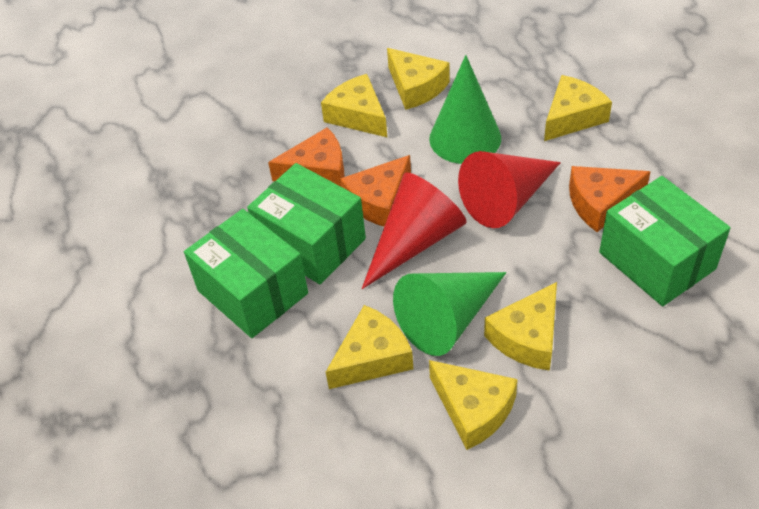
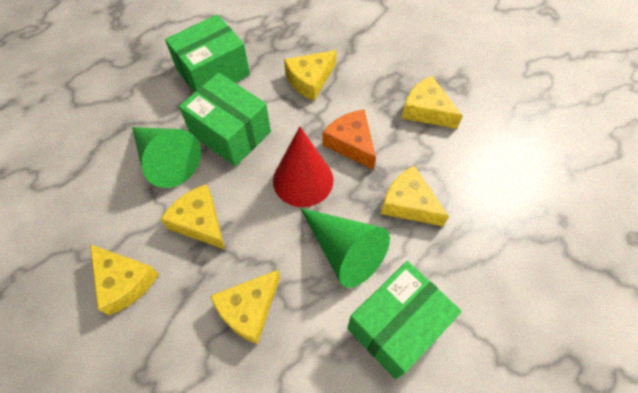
orange cheese: [268,128,344,186] [340,155,411,226] [569,166,651,232] = 3 -> [322,109,376,170] = 1
red cone: [362,172,466,289] [458,151,561,228] = 2 -> [273,127,333,207] = 1

